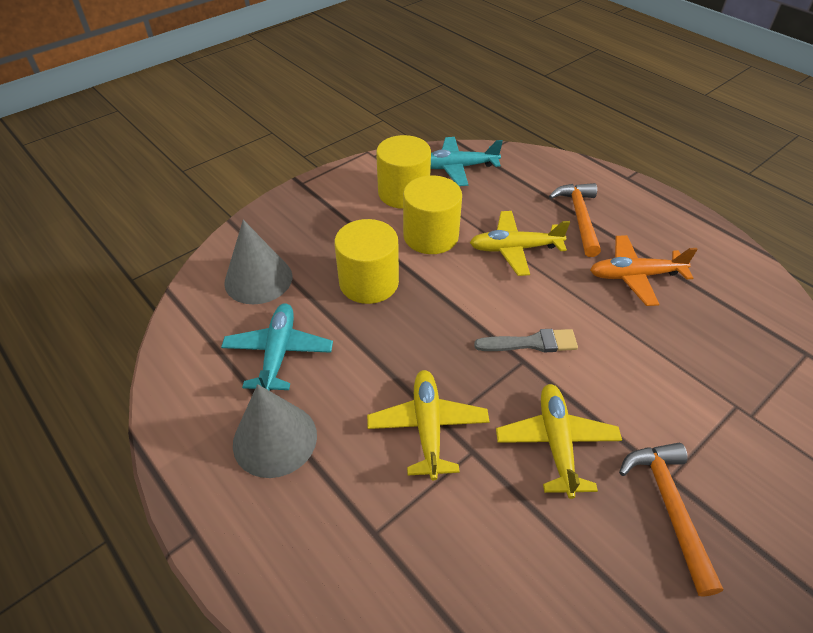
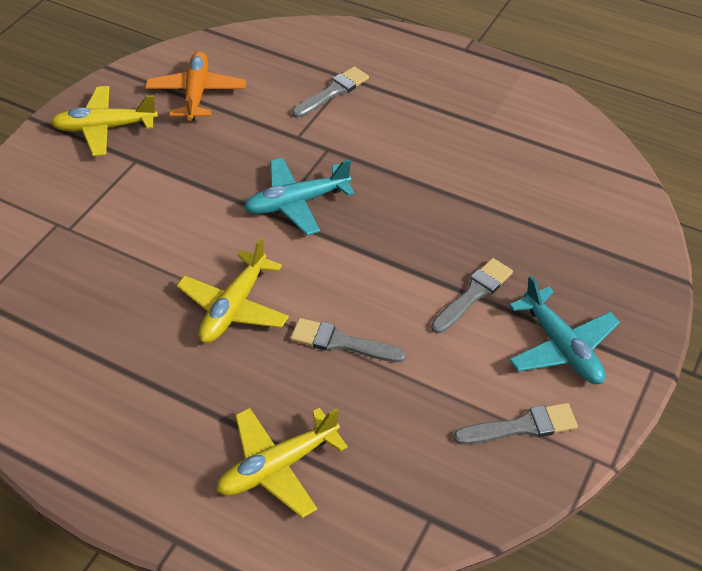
grey brush: [474,329,578,352] = 1 -> [290,318,406,363] [292,66,369,118] [431,258,513,334] [453,403,578,445] = 4
grey cone: [224,220,292,304] [233,384,317,478] = 2 -> none = 0
orange hammer: [549,183,601,257] [619,443,723,597] = 2 -> none = 0
yellow cylinder: [334,219,399,304] [376,135,431,209] [403,175,462,254] = 3 -> none = 0

